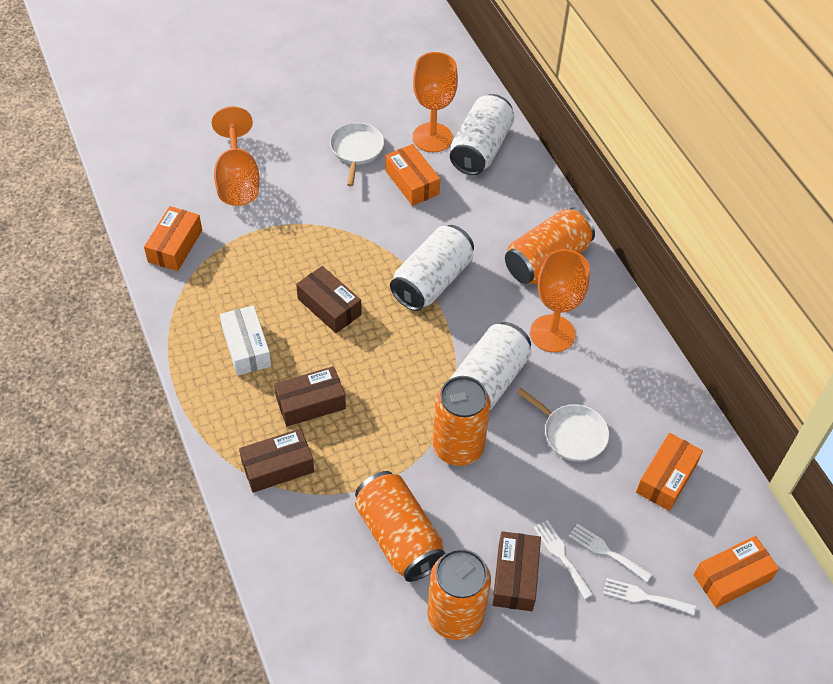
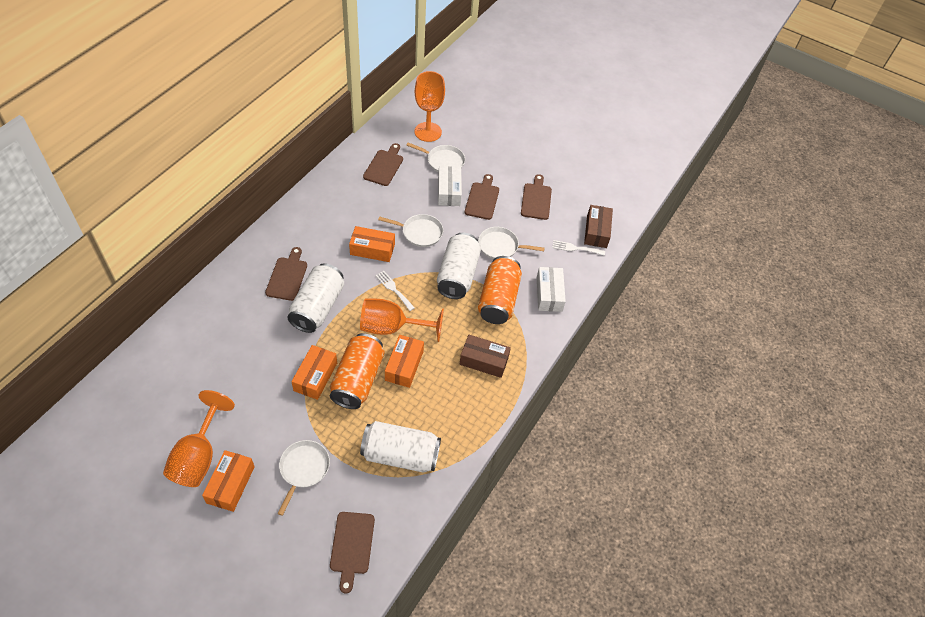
brown box: [239,428,314,493] [274,366,346,427] [296,266,362,333] [492,531,541,611] = 4 -> [460,335,511,378] [584,205,613,248] = 2
brown cutting board: none = 0 -> [265,247,307,301] [330,512,375,594] [363,143,403,186] [465,174,499,220] [521,174,552,220] = 5
orange can: [355,471,445,582] [427,549,491,640] [433,376,491,466] [505,207,595,284] = 4 -> [330,333,385,409] [478,256,522,324] = 2
white box: [220,305,271,376] = 1 -> [438,166,462,206] [537,267,566,312] = 2
white fork: [534,520,593,599] [569,523,652,582] [603,578,696,615] = 3 -> [375,271,415,311] [552,240,605,256] = 2
white pan: [330,123,384,186] [517,388,609,462] = 2 -> [277,440,330,516] [378,214,443,247] [406,143,465,172] [478,227,544,259] = 4

